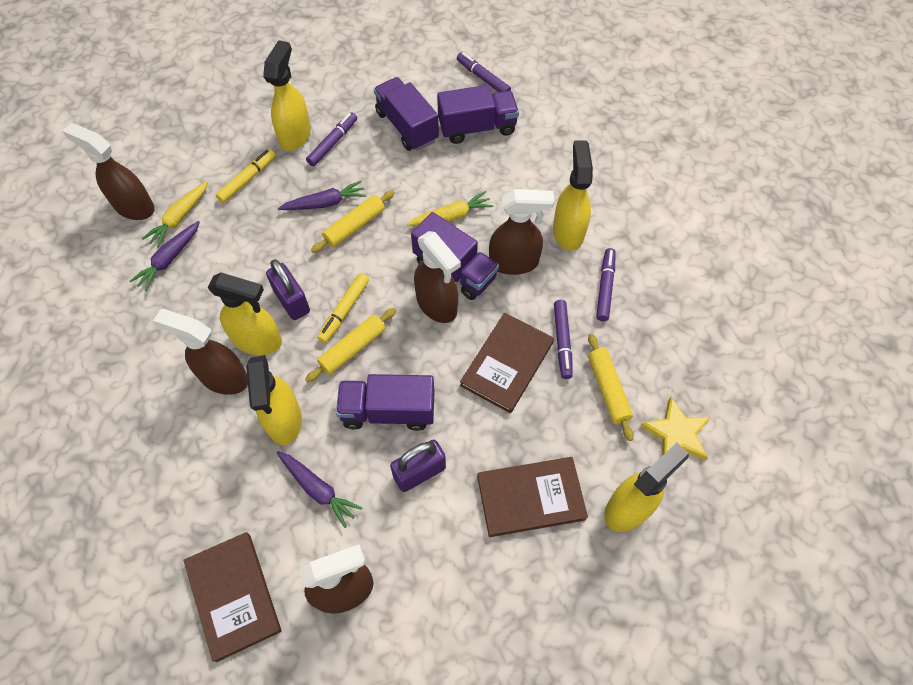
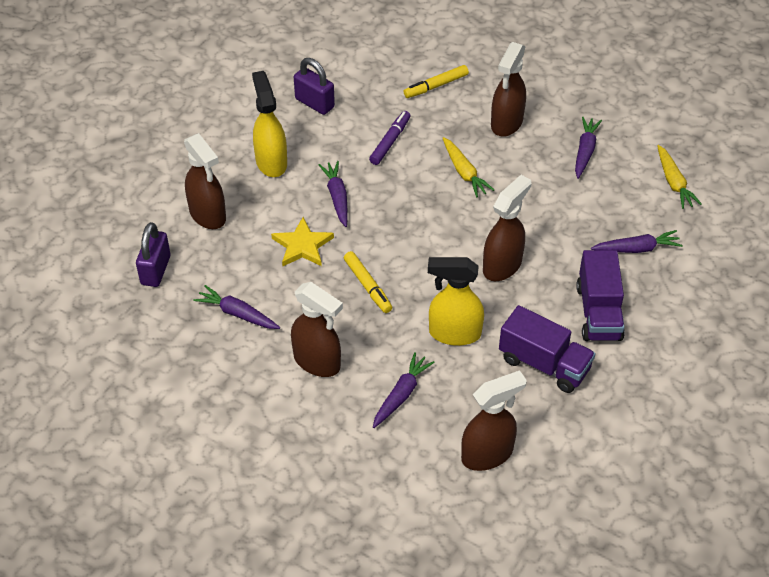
brown book: [183,532,281,662] [460,313,554,413] [477,457,588,537] = 3 -> none = 0
purple carrot: [129,221,200,291] [277,451,362,528] [278,181,366,210] = 3 -> [194,285,280,329] [319,161,348,227] [373,352,435,428] [575,117,602,179] [591,230,683,253] = 5
purple marker: [306,112,357,166] [457,52,511,92] [554,300,573,379] [596,248,616,321] = 4 -> [369,111,410,165] = 1
purple truck: [336,374,435,431] [374,77,439,151] [411,212,499,300] [437,85,519,144] = 4 -> [499,305,595,393] [576,250,625,341] = 2
yellow rolling pin: [305,308,396,382] [311,190,394,253] [588,333,634,441] = 3 -> none = 0
yellow spray bottle: [208,272,282,355] [246,355,302,445] [263,40,311,151] [553,140,593,251] [604,443,689,532] = 5 -> [252,71,287,177] [428,257,484,346] = 2

